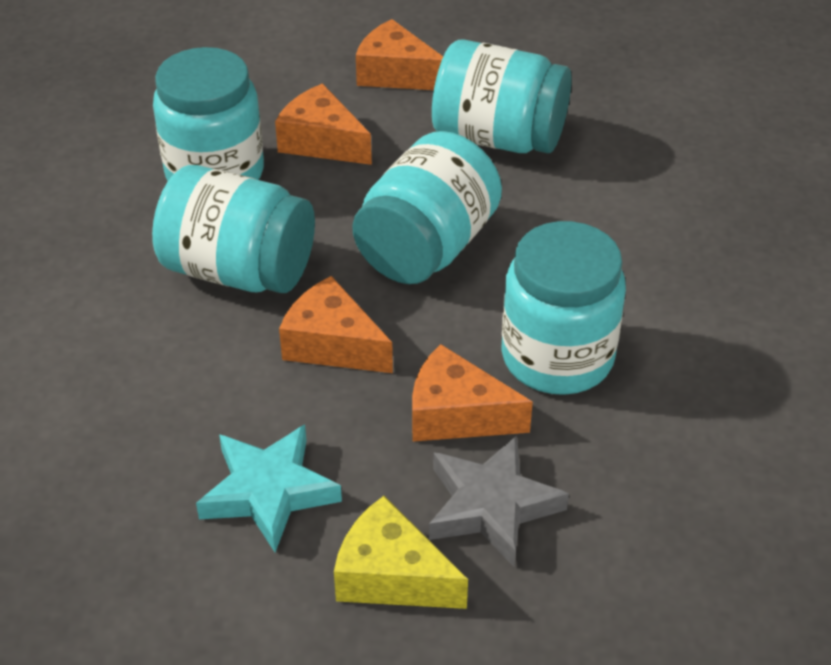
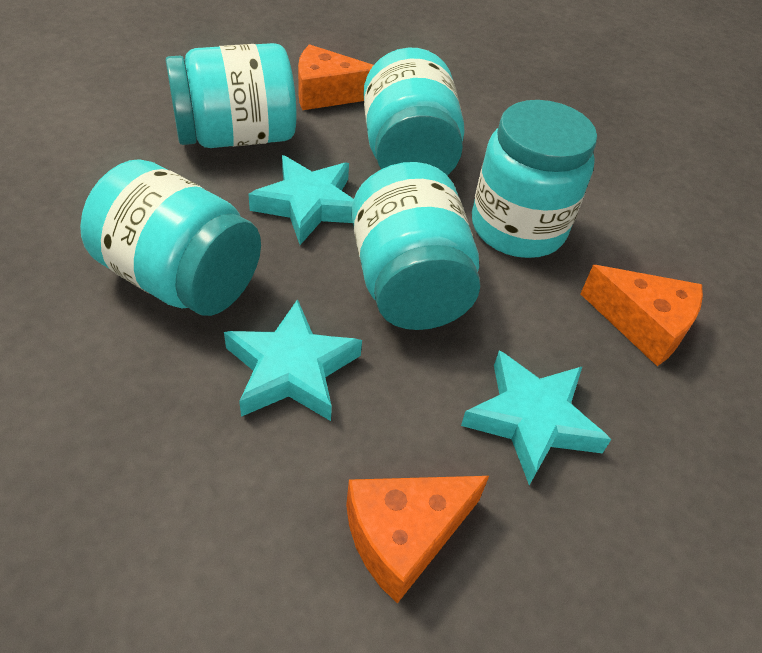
grey star: [429,436,569,567] = 1 -> none = 0
orange cheese: [275,84,372,165] [279,276,393,373] [356,19,443,90] [412,344,533,442] = 4 -> [298,44,373,110] [346,476,489,604] [580,265,703,366] = 3
turquoise star: [196,425,342,552] = 1 -> [224,299,362,421] [248,155,354,245] [461,351,611,485] = 3
yellow cheese: [334,496,468,609] = 1 -> none = 0

